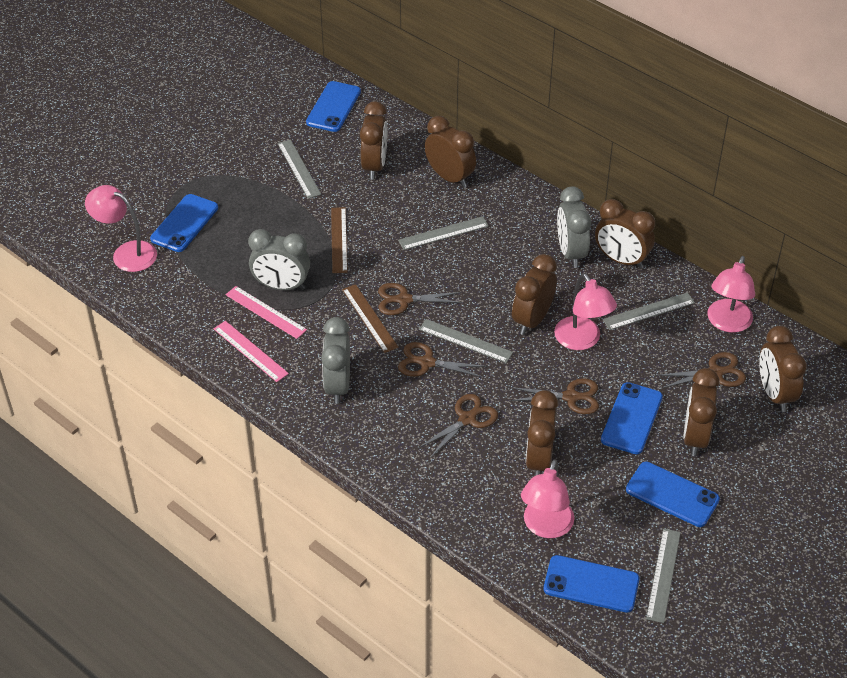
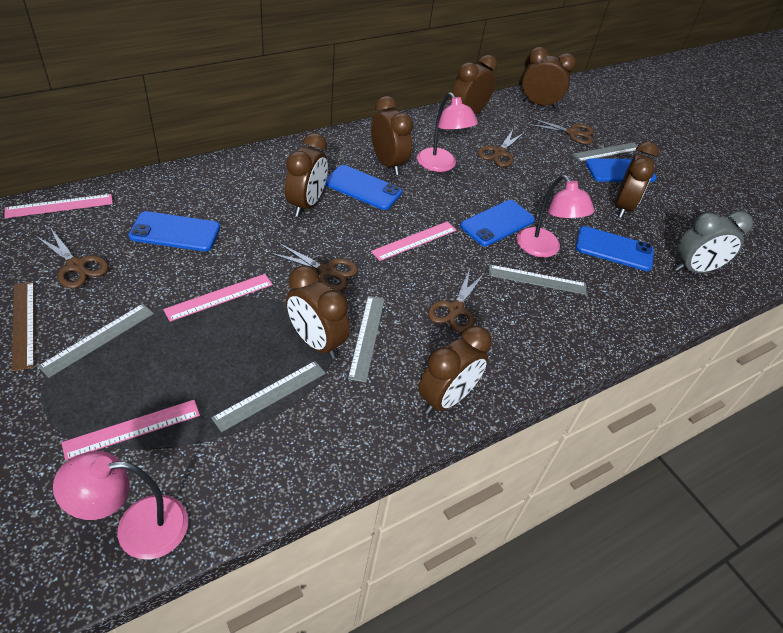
brown ruler: [331,207,348,273] [342,284,398,353] = 2 -> [12,282,34,372] = 1
grey clock: [248,229,310,290] [321,317,350,404] [557,186,591,268] = 3 -> [674,211,753,273] = 1
pink lamp: [85,185,157,272] [521,460,574,538] [554,273,617,350] [707,256,755,333] = 4 -> [53,451,188,560] [417,92,478,172] [517,175,595,257] = 3
pink ruler: [214,321,289,382] [226,286,307,339] = 2 -> [5,194,113,218] [62,400,200,460] [163,274,273,322] [371,221,456,261] = 4

